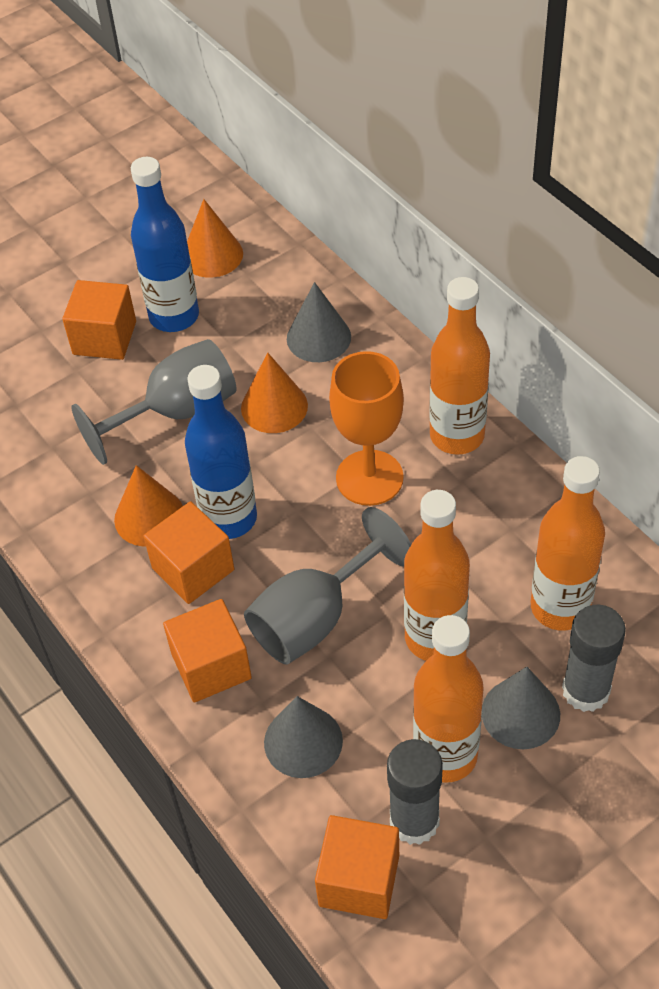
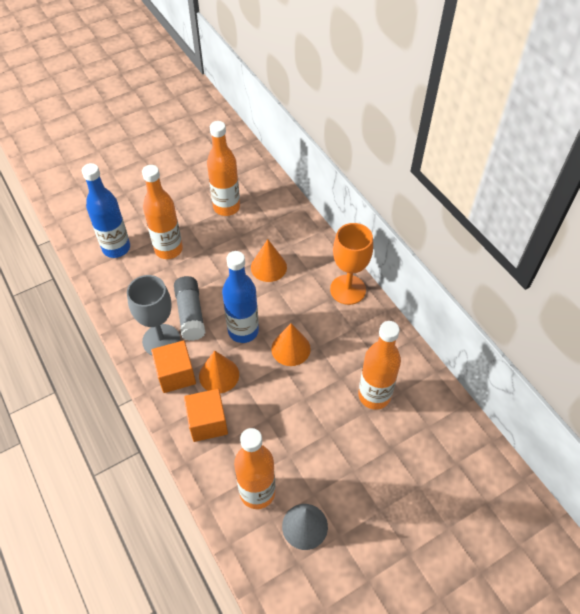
grey cone: [264,696,343,778] [287,282,351,362] [482,667,560,749] = 3 -> [282,504,328,550] = 1
grey glue stick: [387,739,443,845] [562,605,626,712] = 2 -> [174,276,206,341] = 1
grey goblet: [71,339,237,465] [244,507,411,664] = 2 -> [127,275,180,355] = 1
orange cube: [62,280,136,360] [143,501,234,604] [163,599,252,703] [315,815,399,919] = 4 -> [151,340,196,393] [184,389,228,442] = 2

